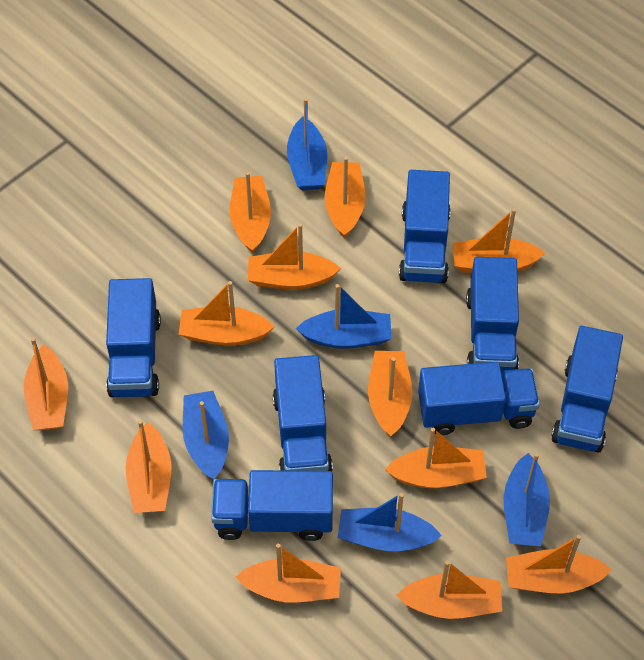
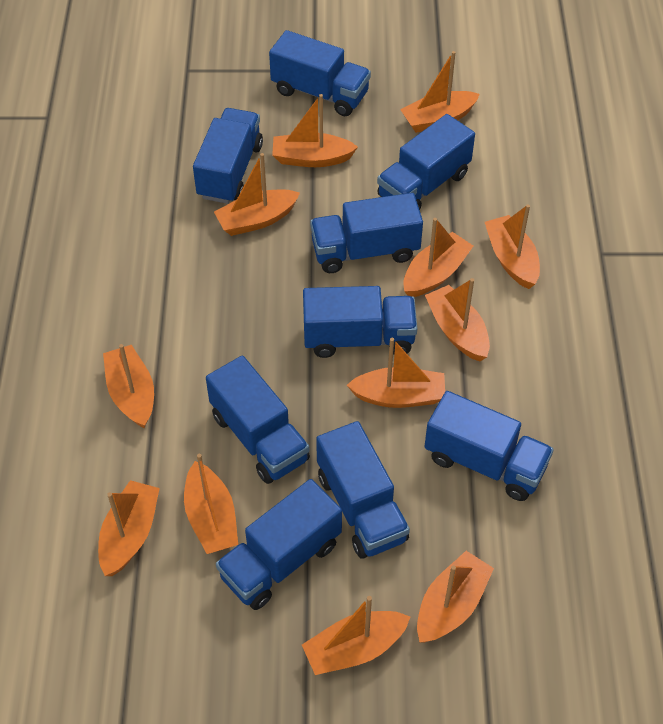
blue boat: [183,391,229,480] [287,98,327,190] [296,284,392,349] [338,493,442,551] [504,453,550,546] = 5 -> none = 0
blue truck: [106,278,161,397] [211,470,333,541] [273,355,333,471] [399,170,450,283] [418,362,540,435] [466,257,519,374] [551,326,623,452] = 7 -> [193,108,263,204] [206,356,310,484] [216,479,342,610] [269,30,371,116] [303,286,417,358] [310,193,423,273] [316,421,410,559] [377,114,475,210] [424,391,554,501] = 9

